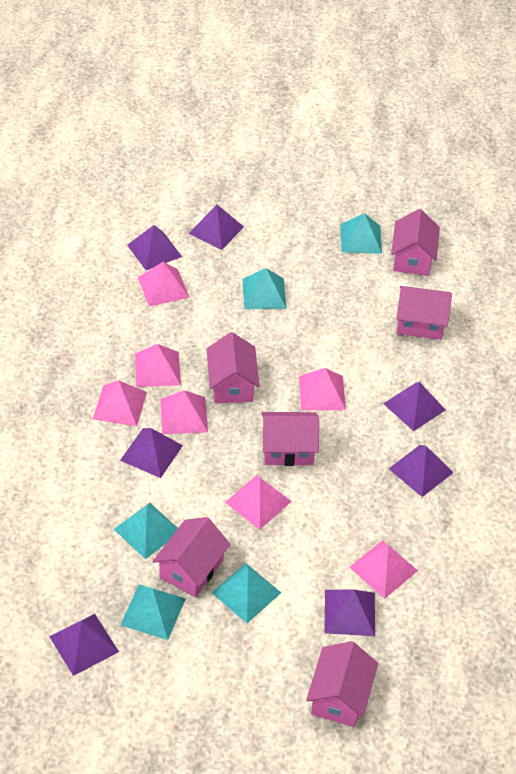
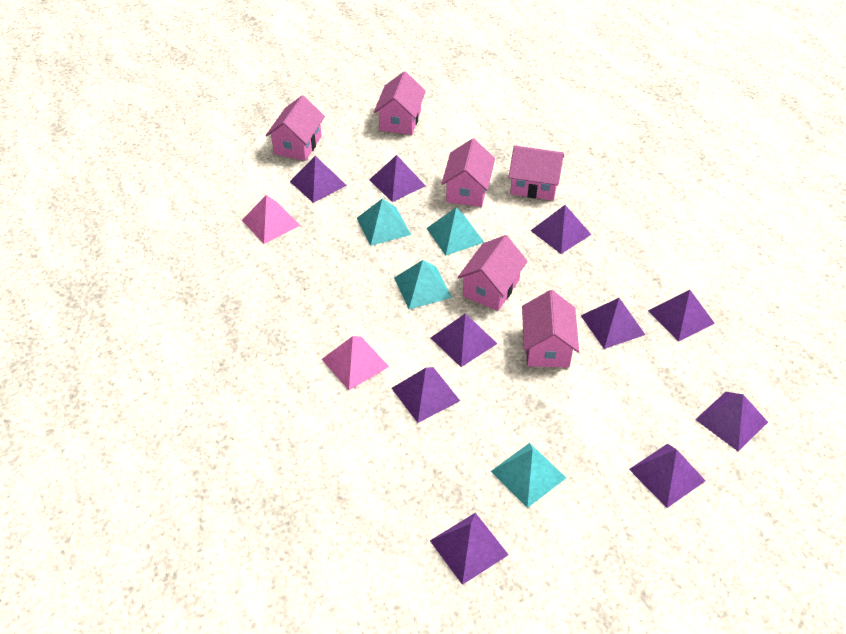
pink pyramid: [93,380,147,426] [135,344,181,387] [138,262,190,306] [160,390,208,434] [225,475,292,529] [299,368,346,410] [349,540,418,599] = 7 -> [242,195,301,244] [322,336,389,390] = 2
purple pyramid: [49,614,119,676] [120,428,183,478] [127,225,182,270] [188,205,244,250] [324,590,375,636] [383,382,446,431] [389,445,454,497] = 7 -> [290,156,347,203] [369,155,426,202] [392,367,460,423] [430,513,509,585] [431,314,498,367] [530,205,592,254] [581,298,645,349] [629,444,706,508] [648,290,715,342] [695,392,768,451] = 10
turquoise pyramid: [114,503,178,559] [121,584,185,640] [211,563,281,623] [242,268,287,309] [340,213,382,254] = 5 -> [357,198,411,246] [394,260,452,309] [427,207,484,256] [491,443,566,508] = 4

